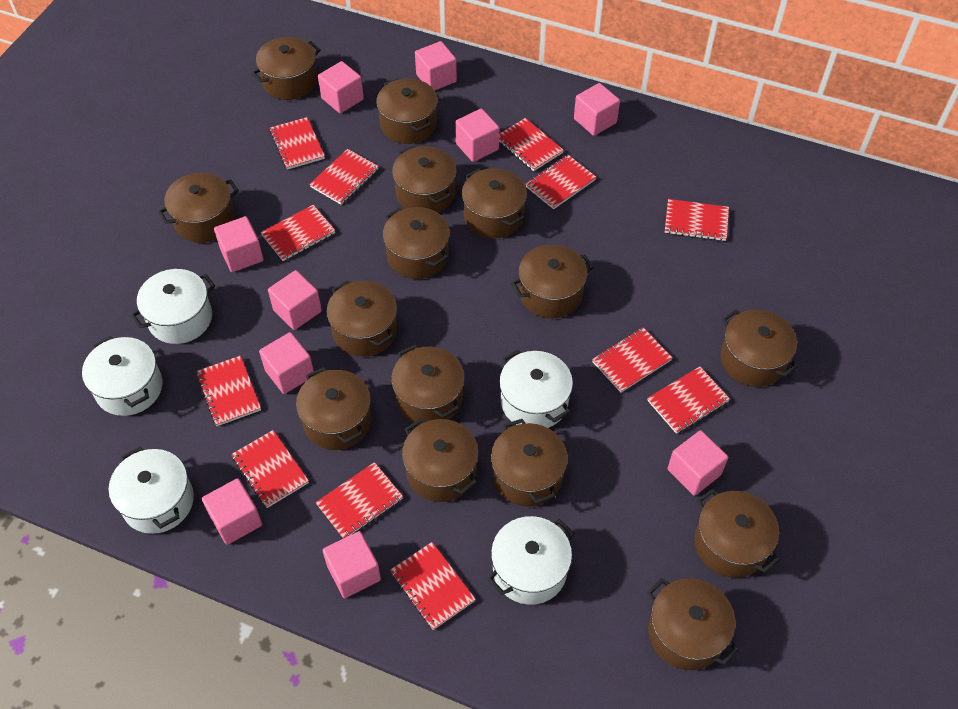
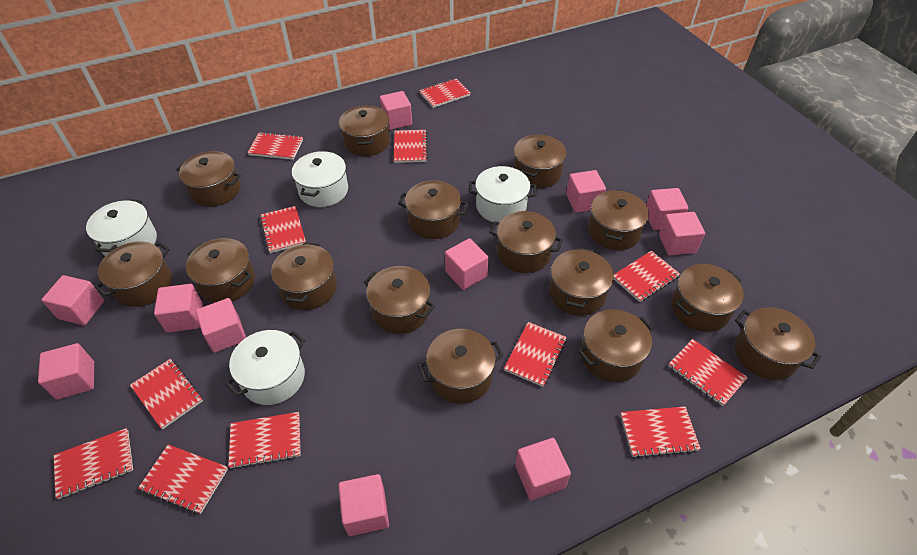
pink cube: [202,478,262,545] [214,216,264,272] [259,332,314,394] [268,270,322,330] [318,61,364,114] [322,531,381,598] [415,41,457,90] [455,108,499,162] [574,83,620,136] [667,430,728,496] = 10 -> [38,343,94,399] [42,275,104,325] [154,284,203,333] [196,298,246,353] [338,474,389,536] [380,91,412,130] [445,238,488,290] [515,438,571,500] [566,170,606,213] [646,188,688,230] [659,212,705,255] = 11
white pot: [82,336,163,416] [109,447,194,534] [131,269,215,344] [487,516,574,605] [499,350,573,428] = 5 -> [86,199,157,256] [225,330,305,405] [292,151,348,207] [469,166,536,222] = 4

